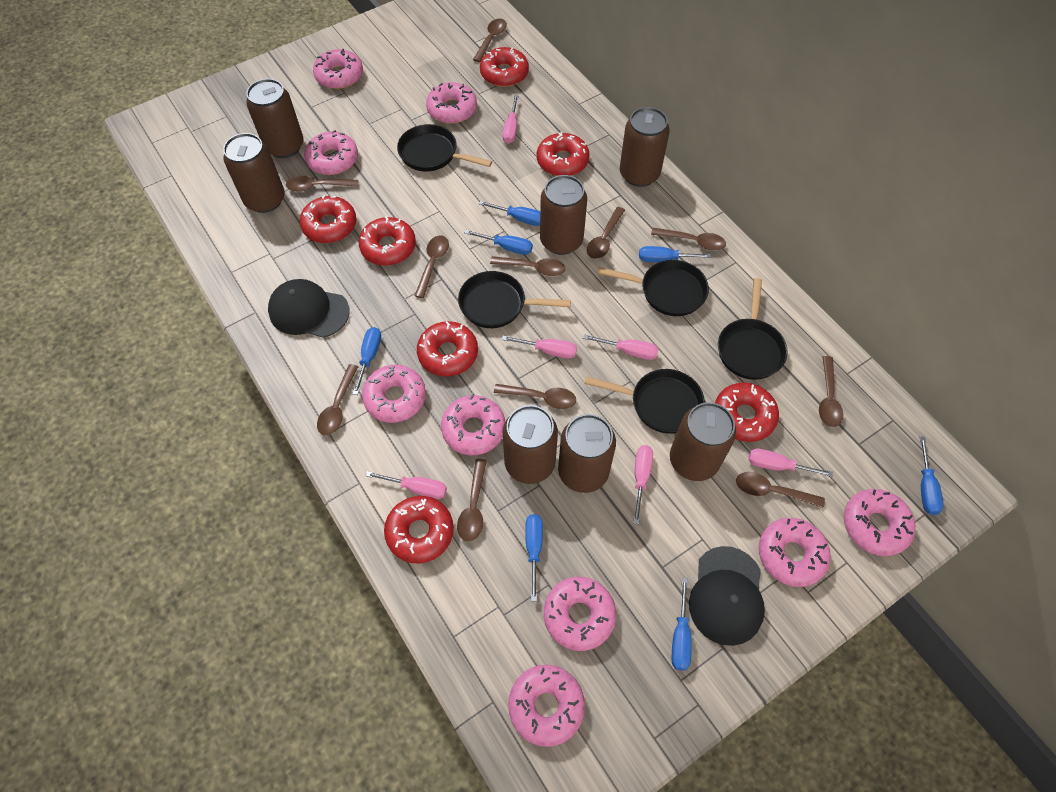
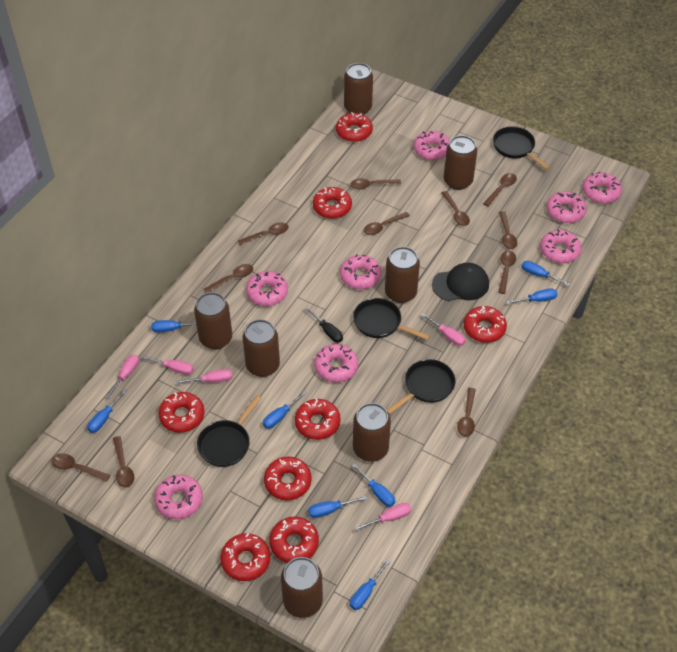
black cap: [268,279,350,338] [689,546,765,646] = 2 -> [432,263,489,301] = 1
black pan: [397,124,492,172] [458,271,571,328] [585,369,705,434] [597,260,709,316] [718,278,788,380] = 5 -> [197,395,261,467] [353,298,430,340] [386,359,456,415] [493,127,550,170] = 4
black screwdriver: none = 0 -> [305,307,343,343] = 1
blue screwdriver: [353,327,381,395] [465,230,533,255] [479,201,540,226] [525,514,543,601] [639,246,711,262] [672,578,692,670] [920,436,944,515] = 7 -> [87,389,127,433] [151,320,196,332] [263,391,307,429] [308,496,367,518] [350,559,391,610] [352,464,395,507] [506,288,558,304] [522,261,570,286] = 8
pink donut: [304,130,358,175] [313,49,363,89] [362,365,426,423] [426,82,477,124] [441,395,505,455] [508,664,585,747] [544,577,616,651] [759,518,831,587] [844,489,916,556] = 9 -> [154,475,203,519] [246,271,288,306] [314,344,358,382] [340,254,381,289] [414,131,450,160] [540,229,581,263] [546,191,587,223] [582,172,622,203] = 8
pink screwdriver: [365,471,447,499] [502,95,518,144] [502,336,577,358] [583,334,659,360] [633,445,653,524] [748,449,833,477] = 6 -> [106,355,139,399] [141,355,194,375] [177,369,232,384] [354,503,411,531] [421,313,466,346] = 5
red donut: [300,195,356,243] [359,216,416,266] [384,496,454,563] [417,321,478,377] [480,47,529,87] [537,132,590,176] [715,382,779,442] = 7 -> [159,392,205,433] [220,533,271,581] [264,456,312,500] [269,517,319,563] [295,398,341,440] [313,187,352,219] [336,112,373,142] [464,306,507,343] = 8

